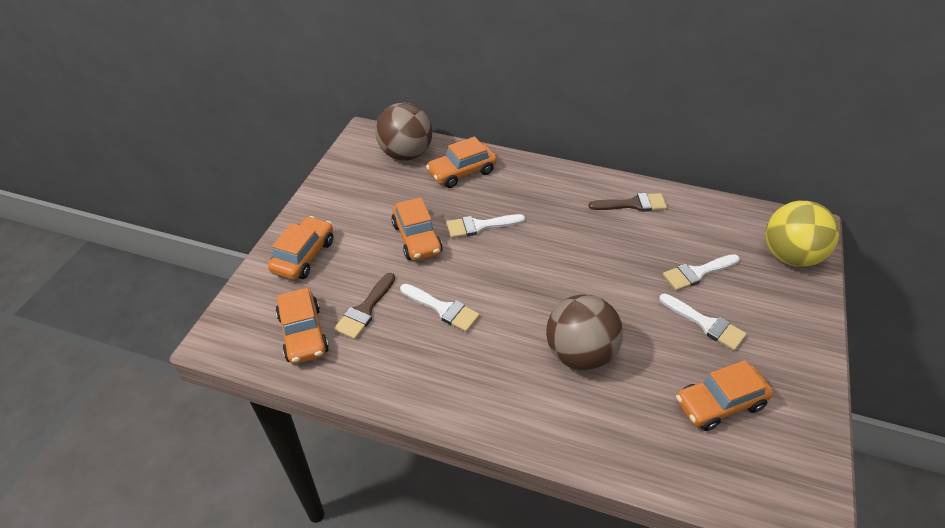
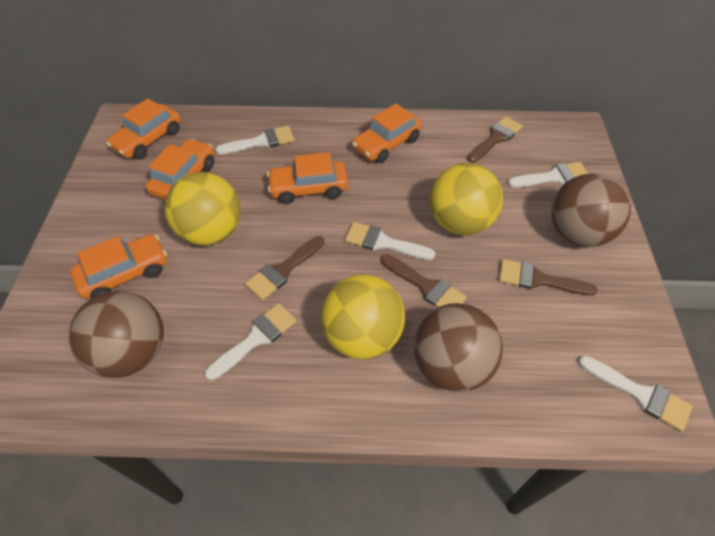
brown ball: [375,103,433,161] [546,295,623,371] = 2 -> [69,291,164,378] [413,303,503,392] [551,173,631,247] = 3
brown brush: [334,273,395,339] [589,193,667,212] = 2 -> [245,236,324,300] [381,254,467,308] [467,116,523,163] [499,259,597,296] = 4
white brush: [400,284,480,332] [446,214,525,238] [659,293,747,351] [663,254,740,291] = 4 -> [205,303,297,380] [216,126,294,154] [345,222,435,260] [508,162,588,188] [578,356,692,431] = 5
yellow ball: [765,201,839,267] = 1 -> [164,172,241,245] [321,275,405,359] [430,163,503,235] = 3

